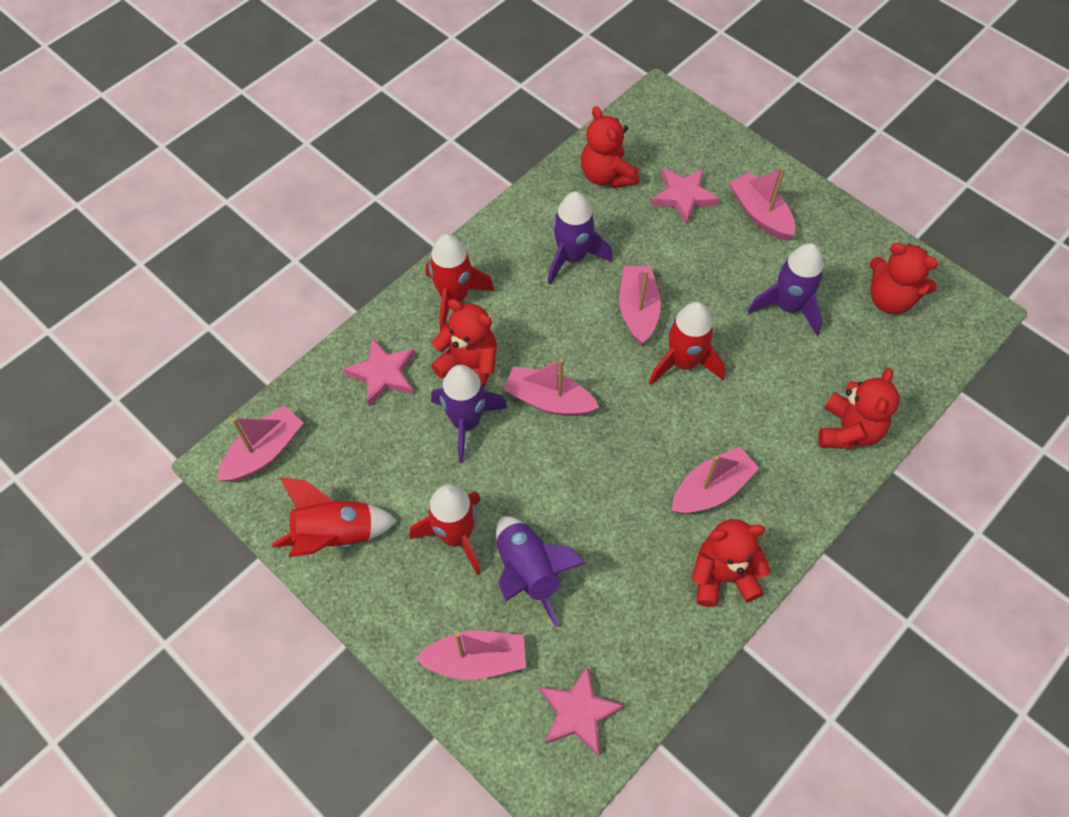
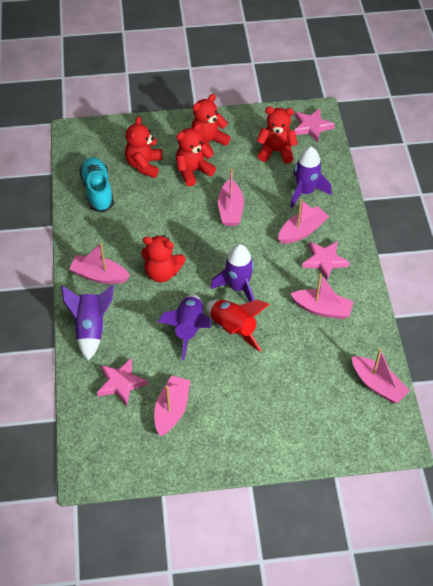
red rocket: [272,478,397,557] [409,485,481,575] [426,234,495,331] [649,302,725,385] = 4 -> [207,300,269,352] = 1
turquoise shoe: none = 0 -> [79,157,114,212] = 1

